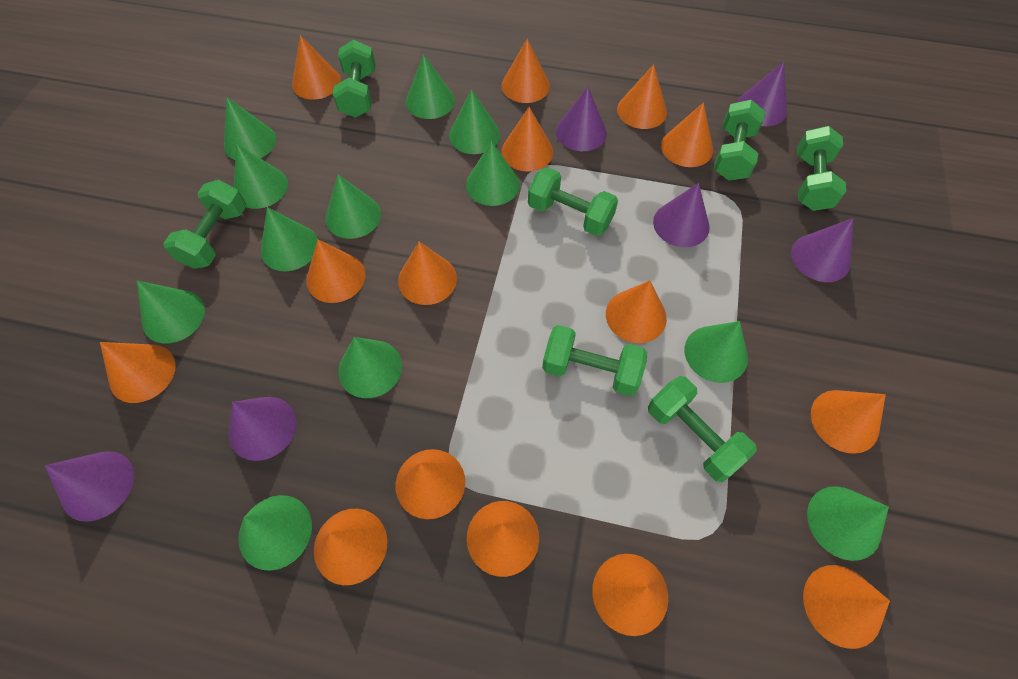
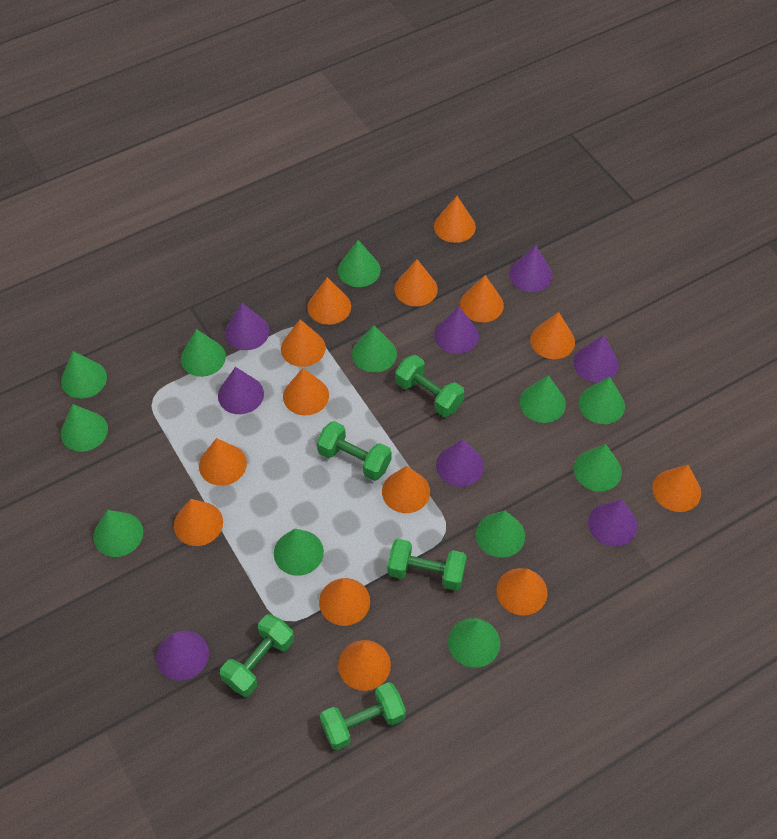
green dumbbell: [163,180,246,269] [333,40,375,118] [528,167,618,236] [542,325,647,396] [648,376,757,482] [714,100,765,181] [797,126,846,211] = 7 -> [220,614,294,697] [317,421,391,481] [320,682,406,750] [388,539,467,591] [395,355,465,417] = 5
orange cone: [100,342,176,403] [292,35,341,99] [306,239,366,303] [314,508,387,585] [395,449,465,519] [398,242,457,305] [467,501,539,577] [501,107,553,171] [502,39,550,103] [592,554,668,636] [606,280,667,343] [617,64,667,129] [661,102,713,167] [803,565,890,649] [811,390,886,454] = 15 -> [174,499,223,546] [199,438,247,486] [281,319,326,367] [283,368,329,415] [307,277,351,325] [319,578,370,626] [338,640,391,691] [382,466,430,513] [394,259,438,306] [434,196,476,243] [460,275,504,323] [496,568,548,615] [530,312,575,359] [652,465,701,512] = 14
purple cone: [45,451,134,522] [228,397,296,461] [556,87,607,151] [653,183,710,247] [737,62,787,126] [791,218,853,282] = 6 -> [156,630,209,681] [218,367,264,414] [225,303,269,350] [434,307,479,354] [436,439,484,487] [509,245,553,292] [573,335,619,383] [588,499,638,547] = 8

